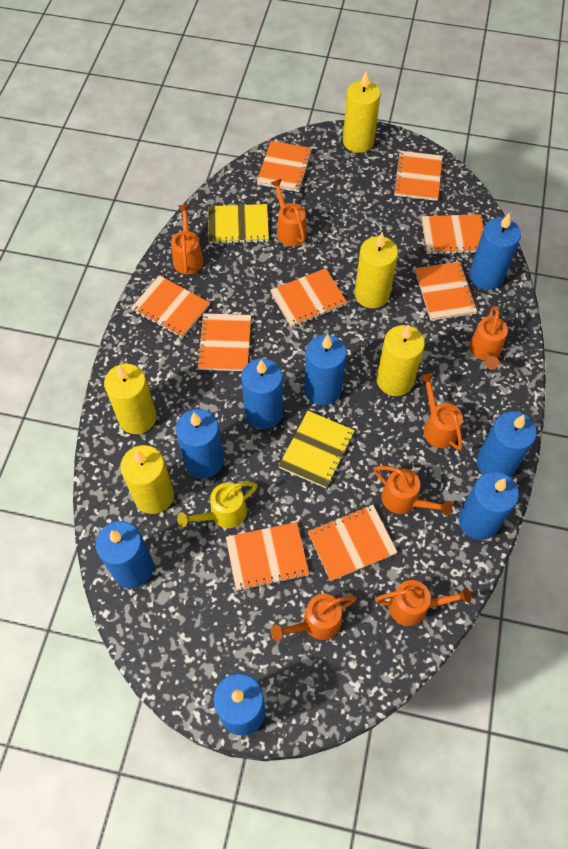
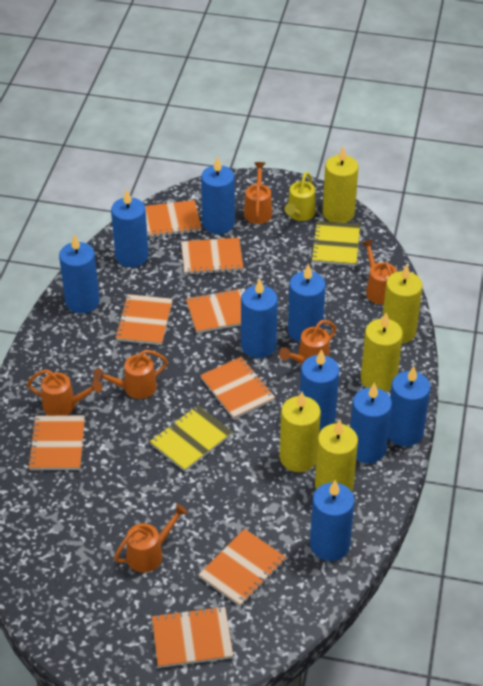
blue candle: [96,521,154,588] [176,409,224,479] [213,673,265,736] [241,358,283,429] [304,335,347,406] [458,472,519,540] [469,213,521,290] [477,411,537,477] = 8 -> [59,234,100,314] [111,189,149,267] [201,156,235,234] [241,278,278,358] [288,264,326,343] [300,349,339,430] [310,480,355,561] [350,382,392,463] [388,366,431,447] = 9
orange notebook: [131,275,210,338] [197,313,251,371] [226,522,309,591] [257,141,313,192] [270,268,347,327] [308,505,398,581] [393,151,442,201] [415,262,477,321] [422,214,484,255] = 9 -> [27,415,85,470] [115,294,173,345] [145,200,202,238] [152,606,233,668] [181,238,243,275] [186,288,245,333] [198,529,286,607] [200,357,275,419] = 8
orange watering can: [171,205,204,274] [271,179,307,246] [271,594,357,641] [374,466,452,516] [375,580,471,626] [420,373,463,450] [469,306,508,369] = 7 -> [27,369,102,415] [93,350,168,399] [114,504,188,573] [244,162,272,224] [279,320,336,366] [362,239,397,304] = 6

